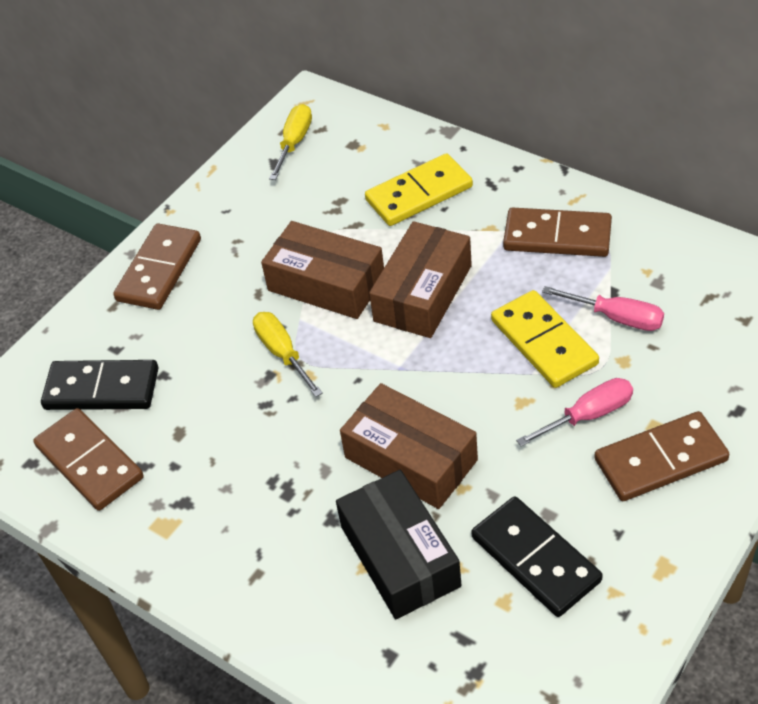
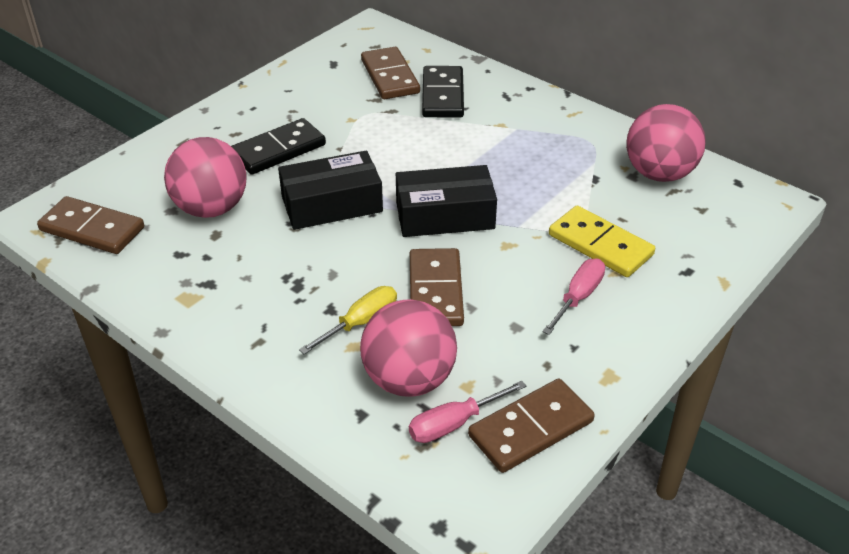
black box: [336,470,462,619] = 1 -> [278,151,383,230] [396,165,497,237] = 2
brown box: [261,221,384,319] [340,383,478,509] [369,221,472,338] = 3 -> none = 0
pink ball: none = 0 -> [164,137,247,218] [360,299,457,396] [626,104,706,182] = 3
yellow domino: [365,153,473,226] [491,290,599,388] = 2 -> [549,206,655,277] = 1
yellow screwdriver: [253,312,323,397] [269,104,312,180] = 2 -> [299,286,397,354] = 1

